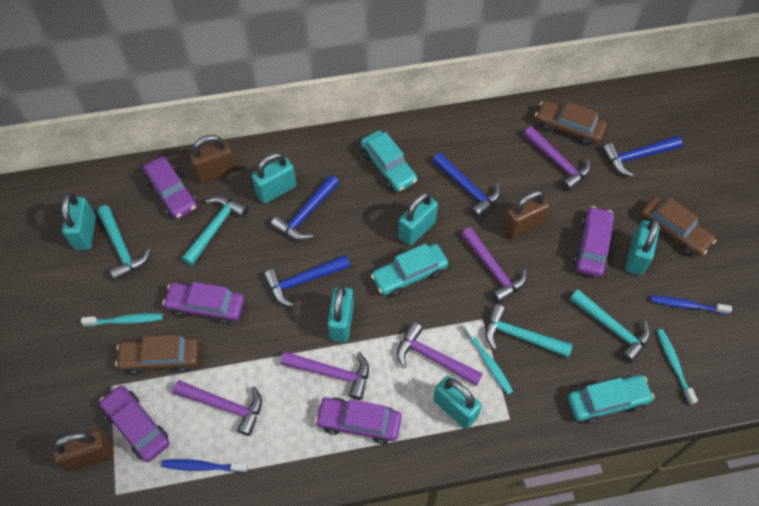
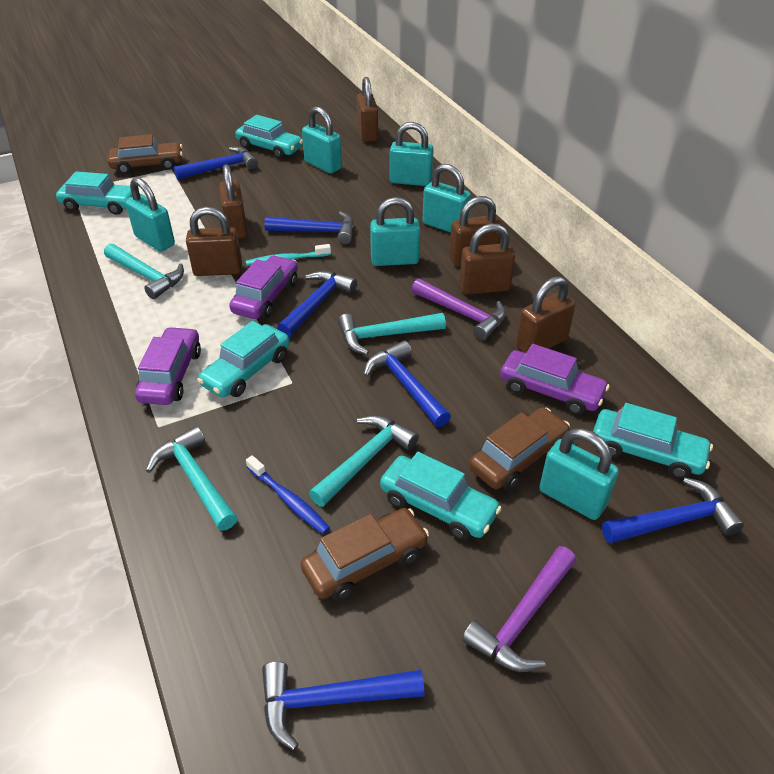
blue hammer: [264,255,350,307] [271,175,339,240] [432,153,500,218] [602,136,683,177] = 4 -> [174,147,258,180] [262,661,424,750] [264,211,354,244] [277,271,357,337] [363,341,451,427] [602,477,744,544] = 6
blue toothbrush: [161,459,247,473] [650,296,732,314] = 2 -> [246,455,330,534] = 1
brown padlock: [52,429,114,472] [189,135,236,183] [502,190,550,239] = 3 -> [186,207,242,276] [219,164,248,239] [357,77,378,142] [449,196,502,267] [459,223,515,295] [516,276,575,353] = 6
purple car: [99,385,170,462] [143,156,197,219] [162,282,244,324] [315,397,402,444] [574,206,615,277] = 5 -> [135,327,201,405] [229,255,298,319] [500,344,610,415] = 3
purple hammer: [173,380,262,436] [281,352,369,400] [397,322,483,386] [461,227,527,304] [523,127,591,191] = 5 -> [411,279,506,341] [462,546,576,672] = 2
turquoise car: [360,131,417,192] [371,243,448,297] [568,375,654,424] = 3 -> [56,171,132,215] [197,321,290,397] [235,115,303,159] [380,452,502,540] [593,403,713,479] = 5
turquoise toothbrush: [81,313,163,326] [463,324,513,395] [657,329,698,405] = 3 -> [246,244,331,266] = 1

